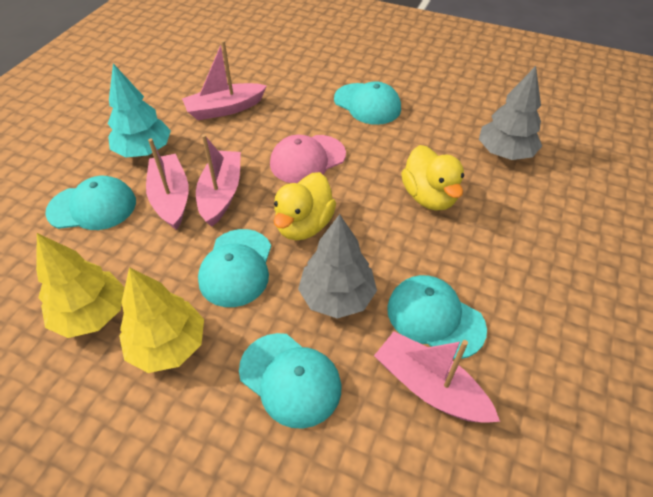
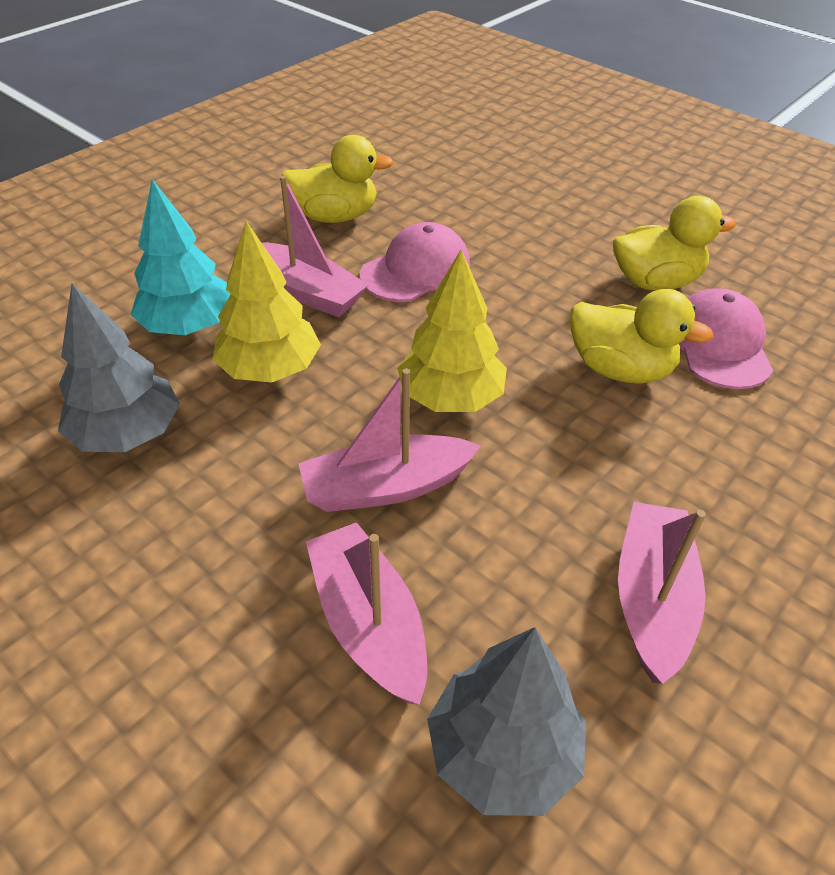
pink cap: [270,135,346,183] = 1 -> [360,222,470,302] [679,288,773,389] = 2
turquoise cap: [45,176,136,230] [198,229,271,307] [239,333,342,429] [334,81,401,125] [387,275,487,359] = 5 -> none = 0
yellow duck: [274,172,336,240] [401,145,464,211] = 2 -> [281,135,394,223] [570,289,714,384] [613,196,736,291] = 3

